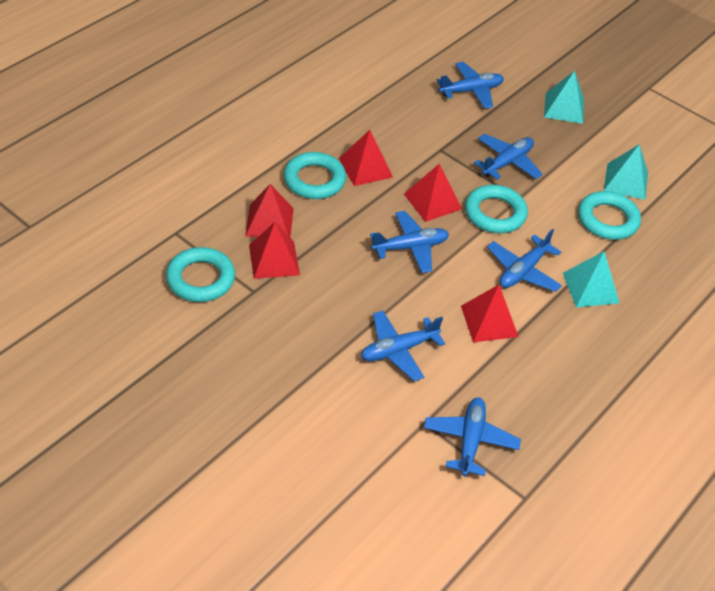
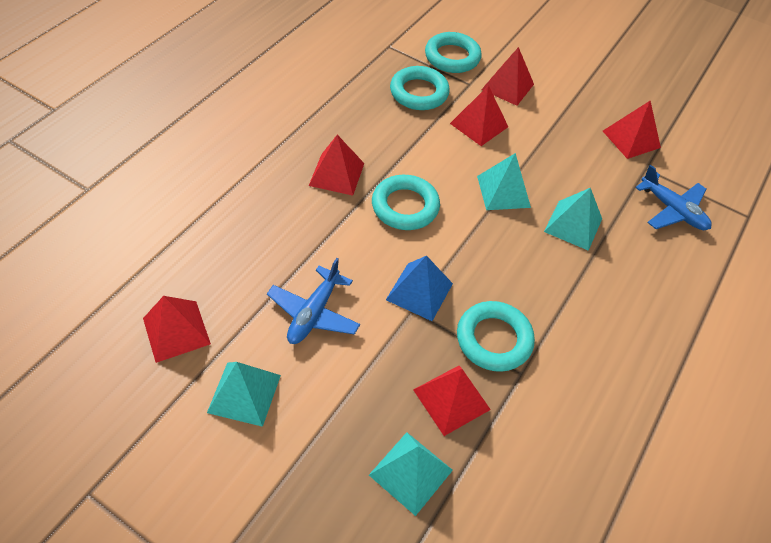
blue plane: [361,311,445,381] [370,211,449,273] [424,397,521,476] [436,62,504,109] [474,134,543,180] [487,229,562,292] = 6 -> [267,258,360,344] [635,165,712,230] = 2
blue pyramid: none = 0 -> [386,256,453,321] = 1
red pyramid: [245,184,294,237] [249,222,300,279] [339,130,393,186] [404,163,462,222] [461,285,519,342] = 5 -> [143,296,211,363] [309,135,364,196] [413,366,491,436] [450,85,508,146] [481,47,534,106] [603,101,661,159] = 6
turquoise pyramid: [544,71,584,124] [563,251,620,307] [604,144,648,200] = 3 -> [207,362,281,427] [369,432,453,516] [477,153,531,210] [544,188,602,251] = 4

